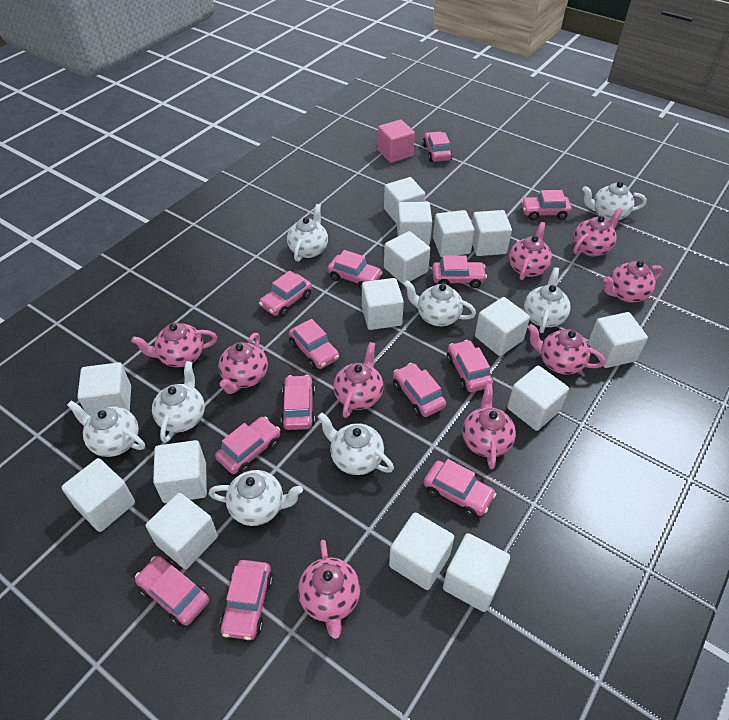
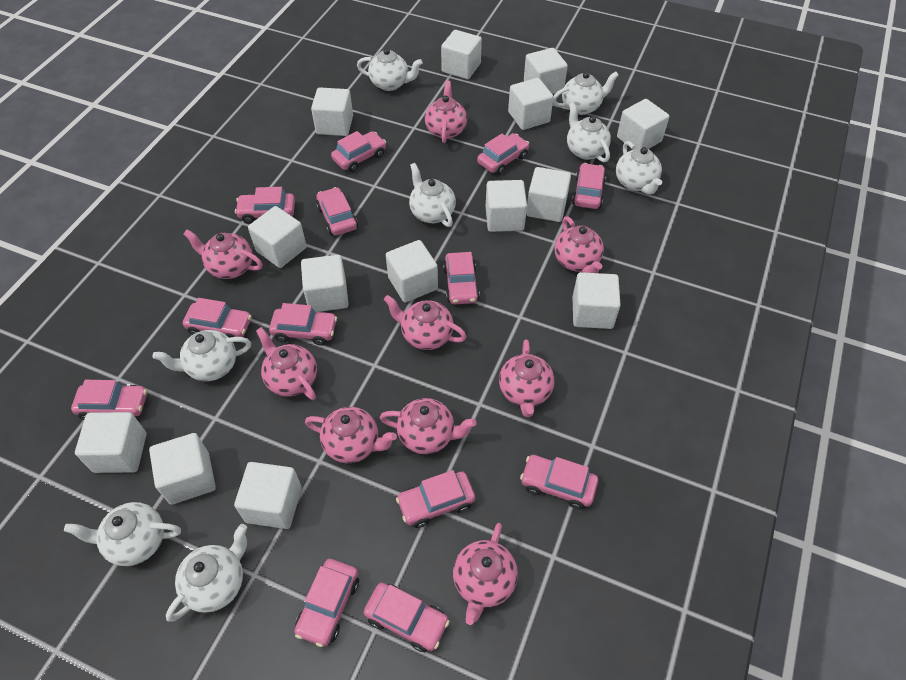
pink cube: [377,119,415,163] = 1 -> none = 0
white cube: [61,458,135,532] [77,362,131,416] [146,493,218,569] [153,440,207,503] [362,278,404,330] [384,177,425,224] [384,231,430,284] [389,512,454,590] [397,202,432,245] [433,210,475,257] [443,533,510,612] [472,210,512,256] [475,297,530,356] [507,366,569,431] [588,312,648,368] = 15 -> [75,412,147,473] [149,433,216,505] [234,462,302,529] [248,206,307,268] [301,255,349,312] [311,87,353,136] [386,240,438,302] [441,30,482,79] [486,180,527,232] [508,78,553,130] [524,48,568,94] [526,167,571,222] [573,272,621,329] [617,99,669,150] = 14

